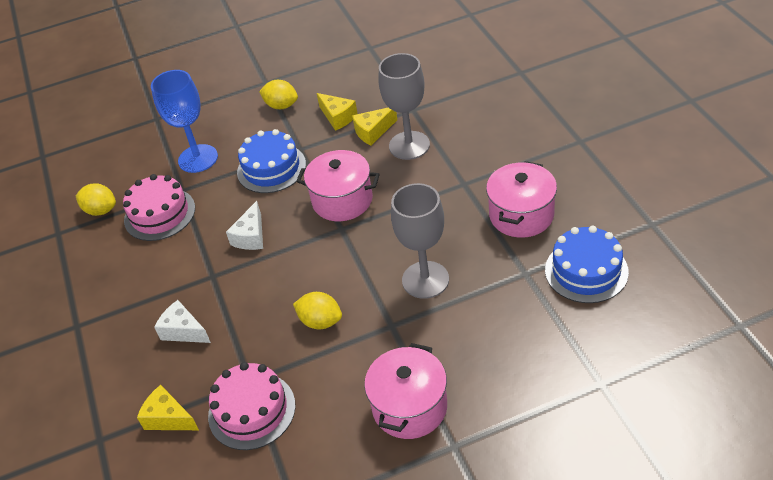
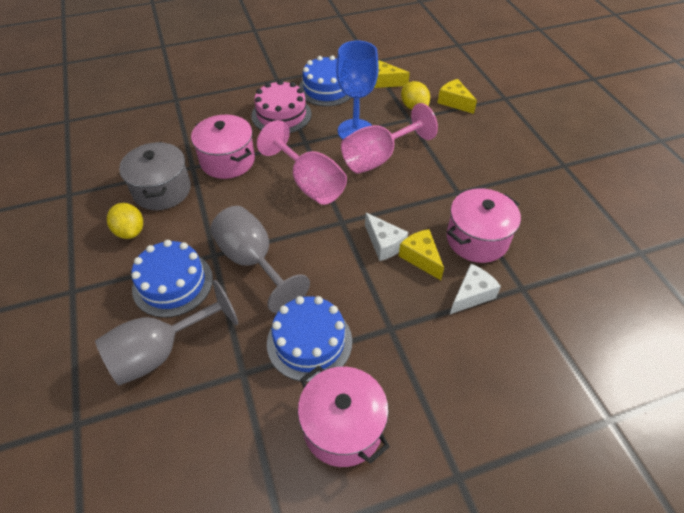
blue cake: [237,129,306,193] [545,226,629,303] = 2 -> [131,240,213,318] [267,296,352,382] [299,55,352,106] = 3
grey pot: none = 0 -> [119,142,191,210] = 1
pink cake: [123,174,195,241] [208,362,295,450] = 2 -> [251,80,312,133] = 1
pink goblet: none = 0 -> [257,120,347,205] [341,103,438,174] = 2
yellow lemon: [76,183,116,216] [259,80,298,109] [293,292,342,329] = 3 -> [107,203,143,239] [401,81,430,110] = 2

